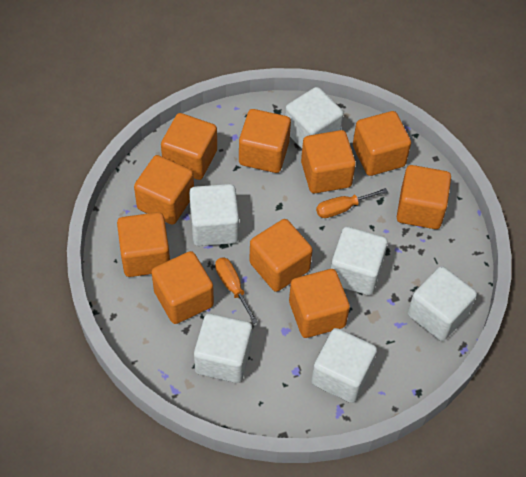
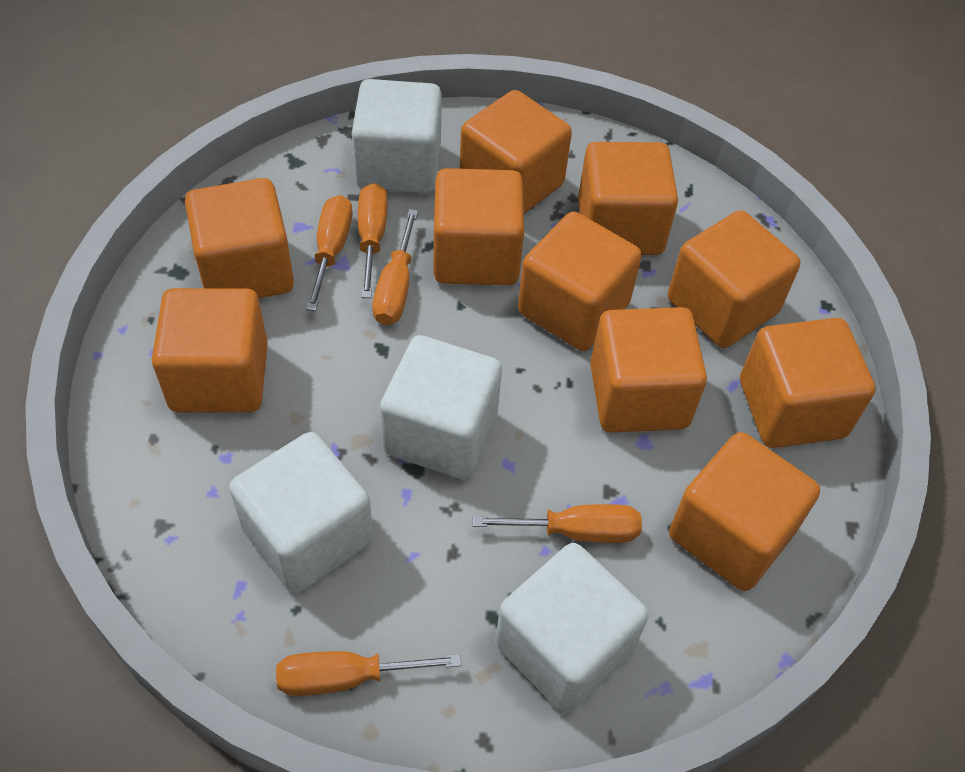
orange screwdriver: [215,257,258,324] [316,188,388,218] = 2 -> [276,651,461,696] [306,195,352,311] [358,183,388,298] [372,209,418,325] [473,504,642,543] = 5
white cube: [189,184,239,246] [194,313,252,383] [285,87,344,148] [311,328,377,403] [330,227,388,295] [408,266,477,341] = 6 -> [229,432,373,593] [352,79,442,194] [380,335,502,479] [495,543,649,713] = 4

